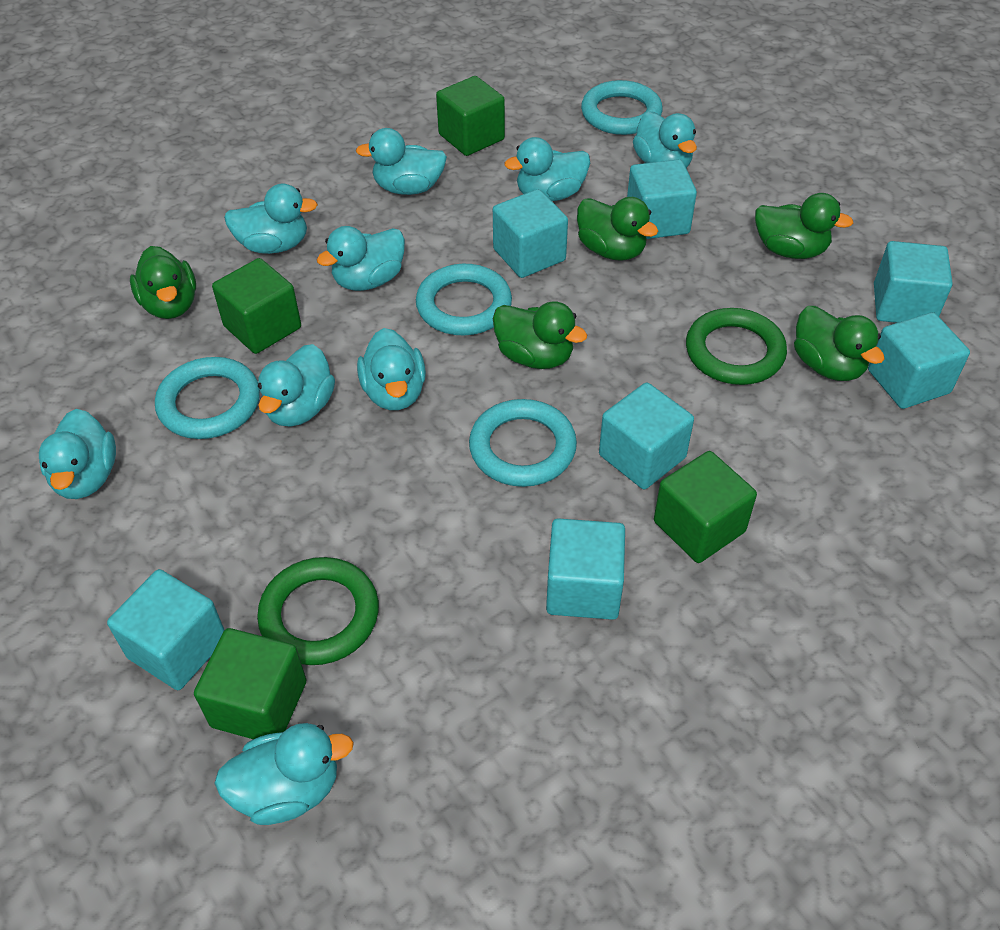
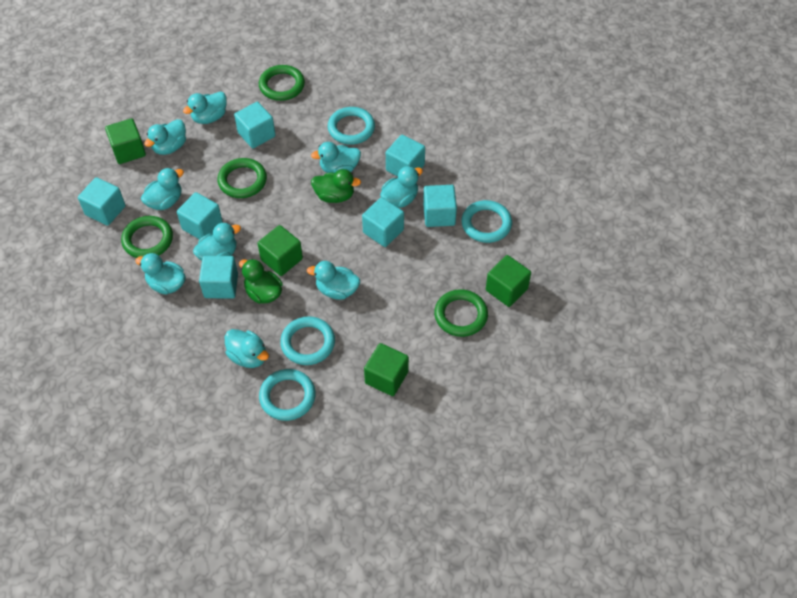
green duck: [130,246,196,319] [493,301,587,369] [577,197,658,261] [755,193,853,259] [794,306,884,381] = 5 -> [239,259,283,304] [311,169,361,203] = 2
green ring: [257,557,379,665] [686,308,787,385] = 2 -> [121,216,173,258] [217,158,267,198] [259,65,305,101] [434,289,488,337] = 4

